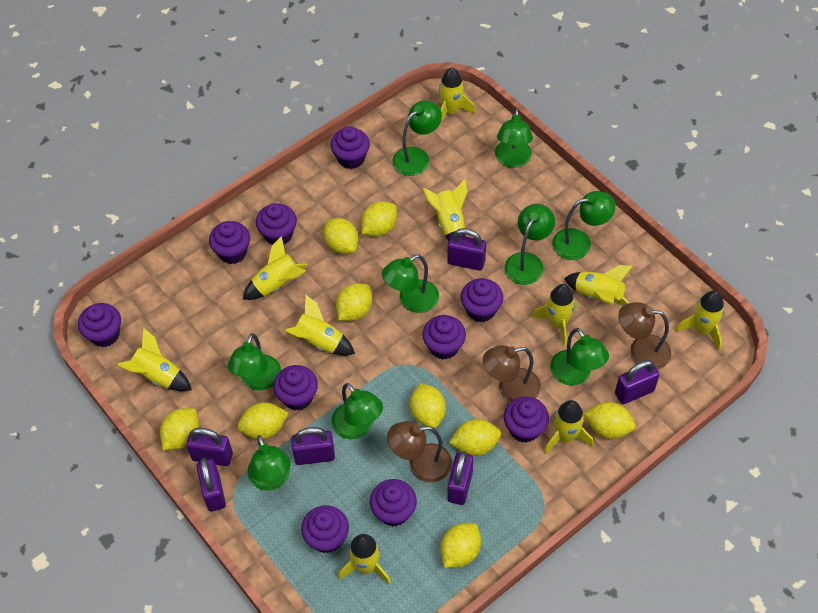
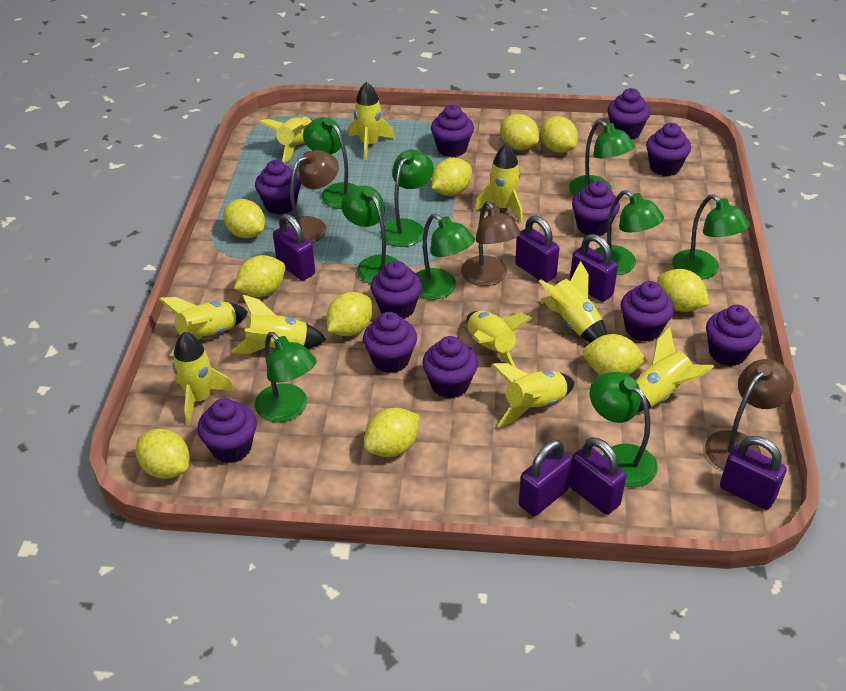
purple cupcake: [78,303,121,347] [209,221,250,264] [256,203,297,245] [273,365,318,411] [301,505,349,553] [330,126,370,169] [370,479,417,526] [422,315,466,360] [461,278,503,322] [504,396,549,443] = 10 -> [197,398,257,463] [255,160,301,215] [363,312,417,373] [371,261,422,319] [422,336,478,399] [431,105,474,157] [572,180,620,236] [607,88,651,140] [621,281,674,342] [646,123,691,176] [706,305,762,366] = 11
yellow lemon: [160,408,199,450] [238,402,288,439] [323,218,359,254] [336,283,372,321] [361,201,397,237] [410,383,446,428] [440,523,481,568] [449,419,501,456] [584,402,636,439] = 9 -> [136,429,190,479] [223,199,265,238] [234,255,285,297] [326,292,373,336] [364,408,419,457] [432,158,472,196] [500,114,539,150] [540,116,578,153] [583,334,647,375] [657,269,709,312] = 10

